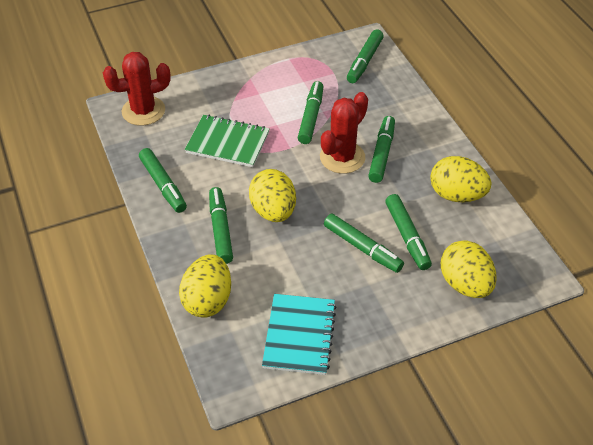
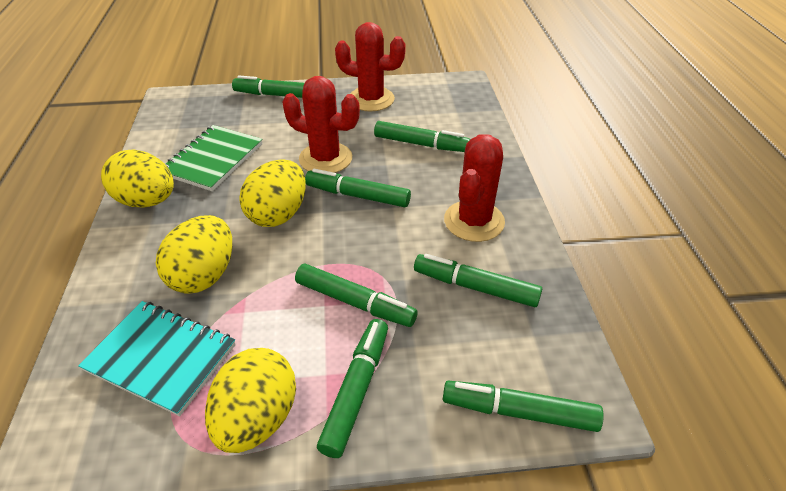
red cactus: [103,52,171,126] [320,92,368,174] = 2 -> [283,76,360,173] [335,22,406,112] [444,134,505,242] = 3

